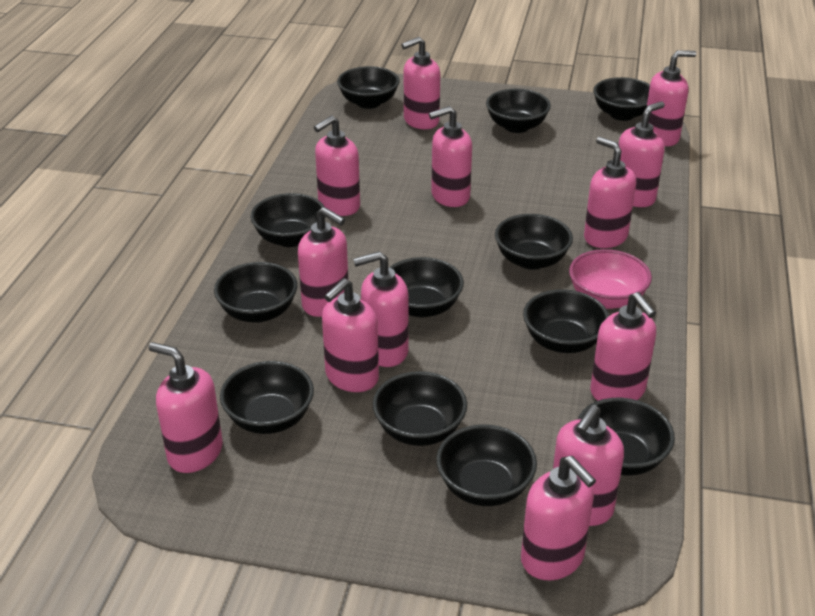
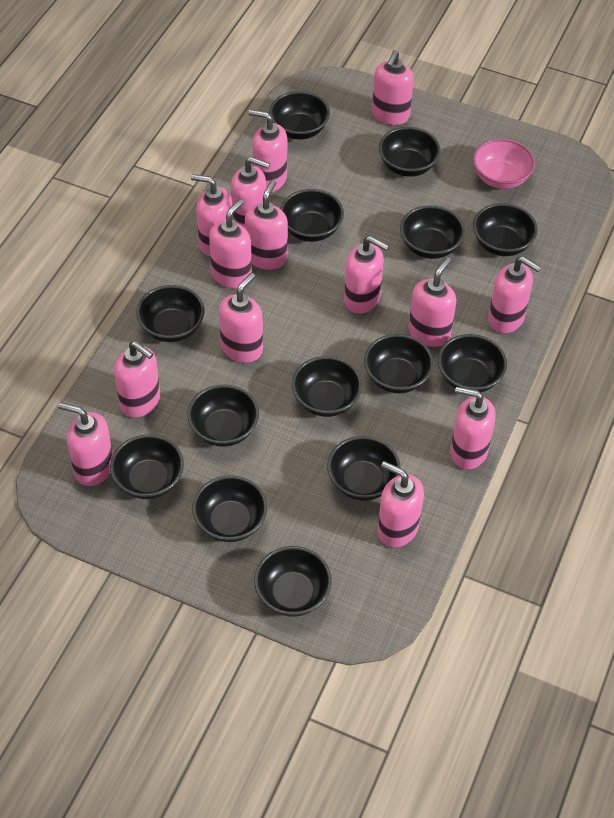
black bowl: [214,262,297,323] [220,361,314,434] [250,193,326,247] [337,66,399,109] [372,371,467,446] [389,257,464,317] [436,425,537,506] [486,89,551,133] [495,214,573,270] [523,289,609,353] [577,398,675,476] [593,77,650,121] = 12 -> [110,434,184,499] [136,285,204,342] [187,385,259,447] [192,475,267,542] [254,546,332,617] [269,91,330,139] [280,189,344,242] [292,356,362,417] [327,436,401,500] [364,334,433,393] [379,127,441,177] [400,205,465,259] [438,334,507,393] [473,203,538,256] = 14
pink soap dispenser: [148,342,223,473] [298,207,348,317] [314,116,360,216] [322,278,379,392] [353,251,409,367] [401,37,440,129] [429,106,472,207] [521,456,596,580] [553,404,624,526] [584,137,636,248] [590,292,656,401] [619,102,665,207] [647,50,696,146] = 13 -> [58,402,113,486] [114,341,160,417] [191,174,233,257] [209,199,252,288] [219,273,263,363] [231,157,270,228] [245,180,288,270] [249,109,287,192] [344,236,389,314] [372,50,414,125] [377,461,424,547] [408,257,456,347] [450,387,496,469] [488,256,541,333] = 14

